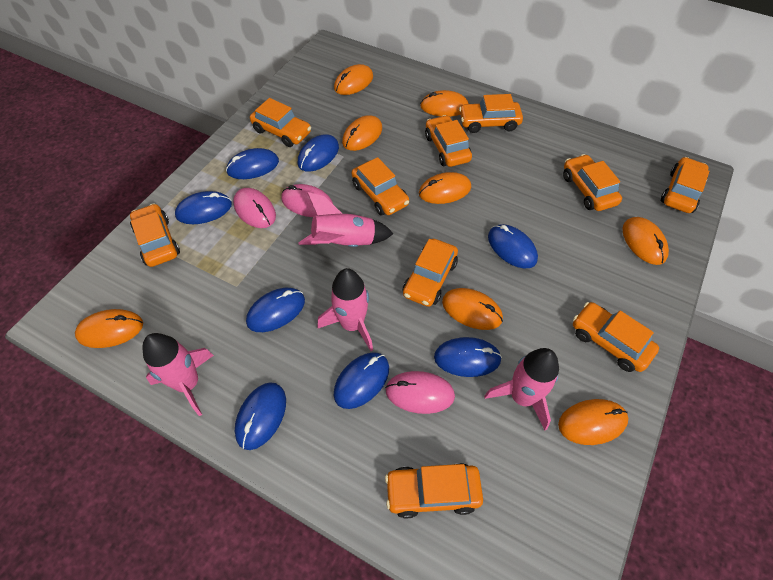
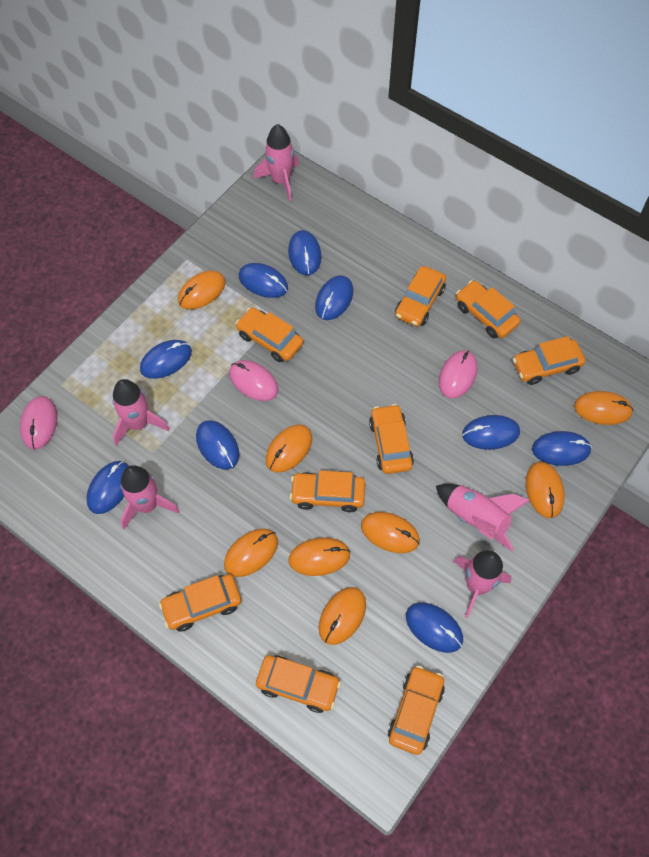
blue mouse: [175,191,232,224] [226,148,279,179] [235,382,286,450] [246,288,305,332] [298,134,339,172] [333,352,389,409] [434,337,502,377] [488,224,538,268] = 8 -> [86,461,129,514] [140,340,192,379] [196,420,239,469] [239,263,288,298] [288,230,321,275] [315,275,353,320] [406,602,463,653] [462,415,520,450] [532,431,592,466] = 9
orange car: [130,203,180,267] [250,98,311,147] [352,157,409,216] [385,463,483,518] [403,239,458,307] [425,115,472,167] [459,94,523,133] [563,154,622,211] [573,302,659,372] [661,157,709,213] = 10 -> [159,575,241,632] [236,307,303,362] [256,655,341,713] [290,470,365,512] [369,404,414,474] [388,665,445,755] [395,266,446,327] [456,280,520,338] [513,336,585,385] = 9
pink rocket: [143,333,214,416] [298,192,394,247] [318,268,373,351] [484,348,559,430] = 4 -> [113,379,169,446] [120,465,179,529] [254,124,299,201] [436,484,530,551] [454,550,512,618] = 5

